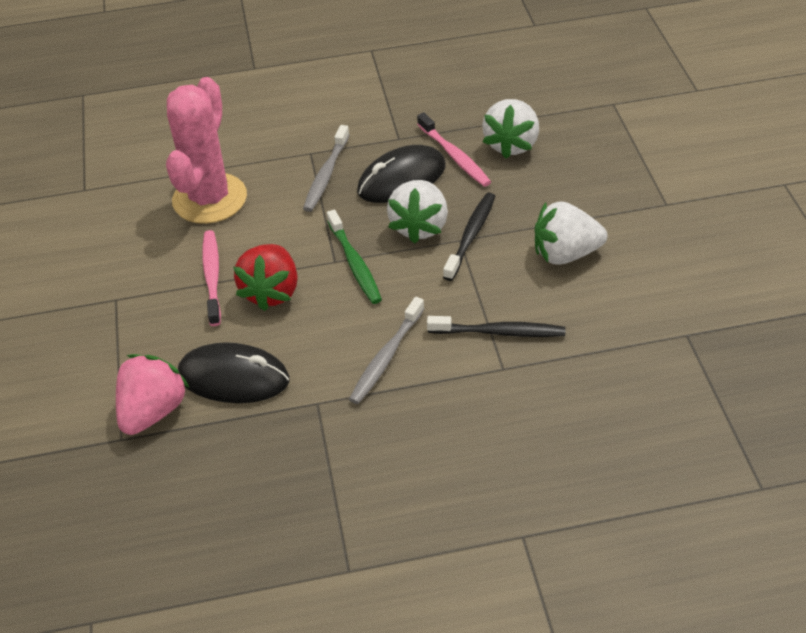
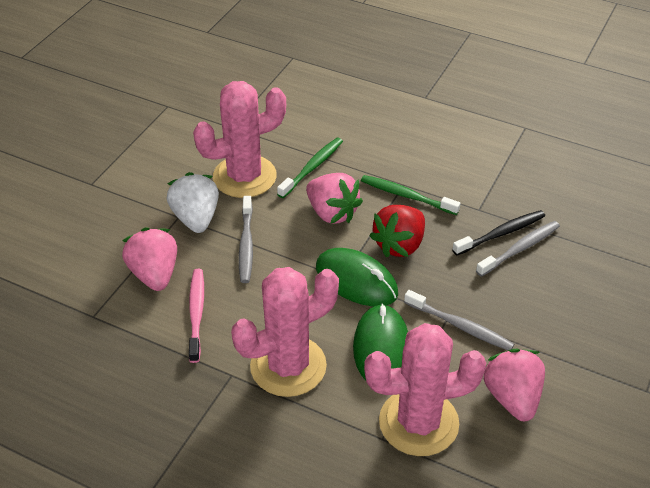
black mouse: [178,342,290,403] [357,145,446,203] = 2 -> none = 0
black toothbrush: [427,316,565,337] [443,192,495,281] = 2 -> [452,210,545,256] = 1
green mouse: none = 0 -> [316,248,398,306] [353,304,408,380] = 2
green toothbrush: [327,209,382,304] = 1 -> [277,138,343,198] [361,175,461,215] = 2
grey toothbrush: [303,125,349,212] [349,297,425,404] = 2 -> [239,196,253,283] [404,290,514,350] [476,221,560,277] = 3
pink cactus: [166,77,247,224] = 1 -> [193,81,286,198] [231,267,339,397] [364,323,486,456] = 3
pink strawberry: [116,354,189,435] = 1 -> [122,227,177,291] [306,173,363,224] [484,349,545,421] = 3
pink toothbrush: [202,230,221,326] [417,113,491,187] = 2 -> [189,269,204,363] = 1
white strawberry: [387,180,448,244] [482,99,539,159] [534,202,607,264] = 3 -> [167,172,219,233] = 1

